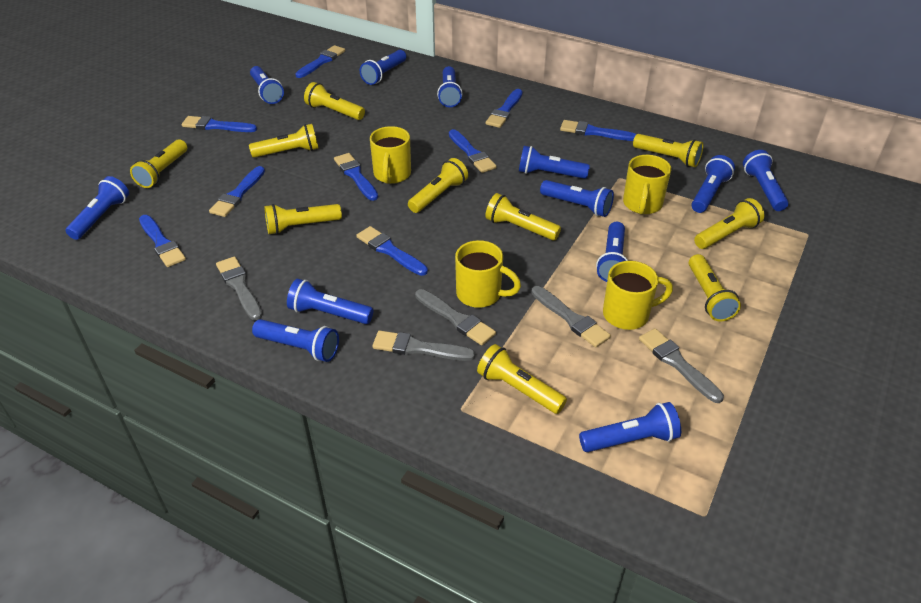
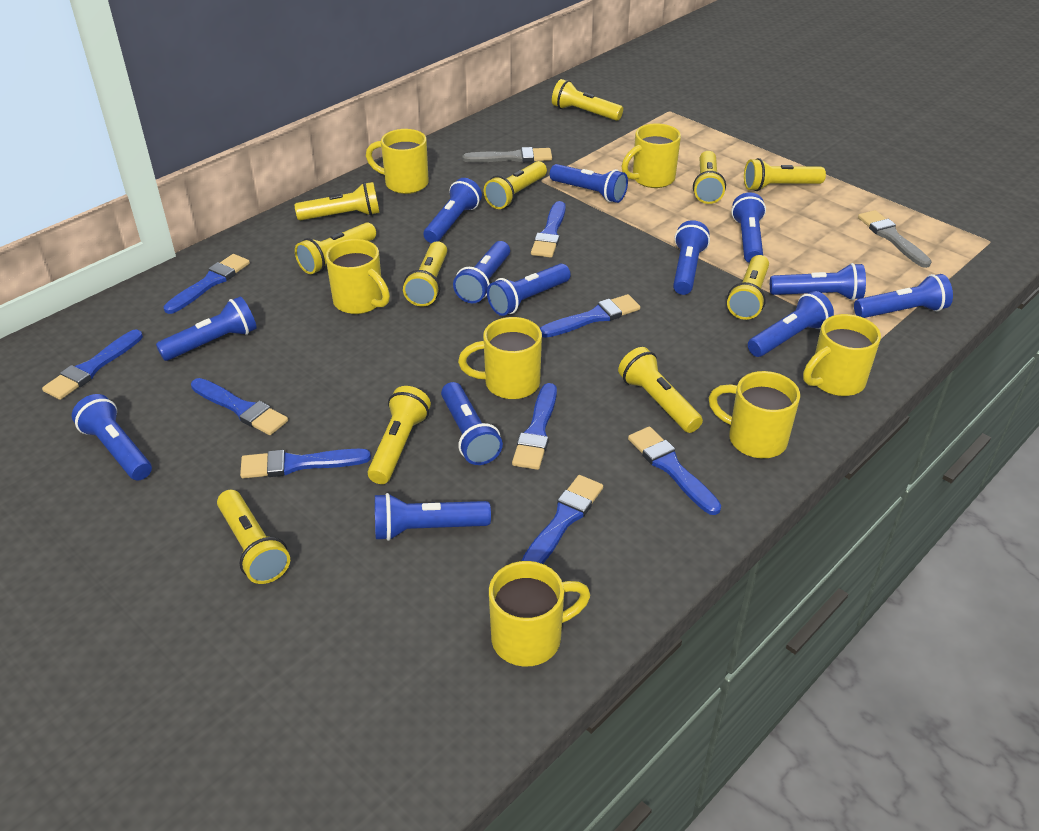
blue flashlight: [65,176,129,240] [250,66,284,104] [252,319,339,362] [287,279,373,324] [360,50,406,85] [437,66,463,107] [519,146,590,179] [540,180,614,217] [579,402,681,452] [596,222,628,282] [692,155,735,213] [743,150,789,211] = 12 -> [72,394,152,480] [156,296,257,361] [375,493,491,541] [424,178,482,243] [441,382,503,465] [453,241,510,303] [487,264,571,316] [550,164,628,203] [673,220,710,295] [731,192,766,263] [748,291,834,357] [770,263,866,300] [854,274,953,318] = 13
grey brush: [216,256,262,320] [372,330,476,361] [415,289,496,345] [531,286,611,348] [639,328,724,403] = 5 -> [462,147,552,162] [858,210,932,268] = 2
yellow flashlight: [130,139,187,188] [249,124,319,158] [264,204,342,235] [304,82,365,120] [408,158,468,213] [477,344,567,414] [485,193,561,240] [633,134,703,167] [689,254,741,321] [694,198,765,249] = 10 -> [217,490,290,584] [294,182,380,221] [295,222,376,274] [368,386,431,484] [403,241,447,306] [484,161,547,209] [552,79,623,121] [618,347,703,433] [693,151,726,204] [727,255,769,320] [744,158,826,191] = 11
yellow mug: [370,126,411,184] [455,240,521,308] [603,261,673,330] [623,155,671,215] = 4 -> [325,239,390,314] [366,129,429,194] [458,317,542,399] [489,561,590,667] [622,123,681,188] [709,371,800,458] [803,314,881,396] = 7

